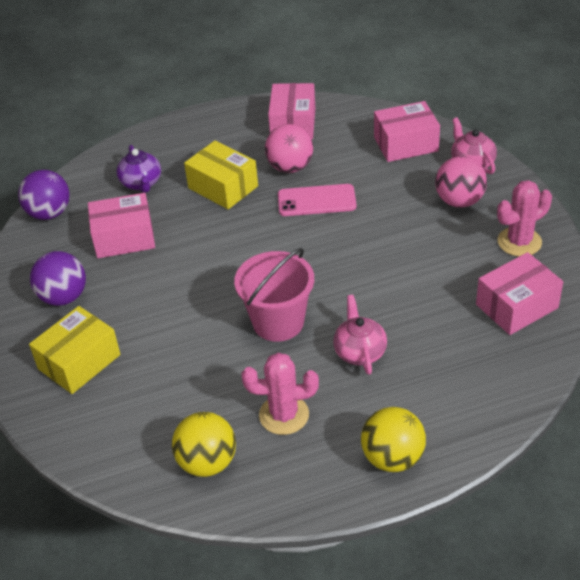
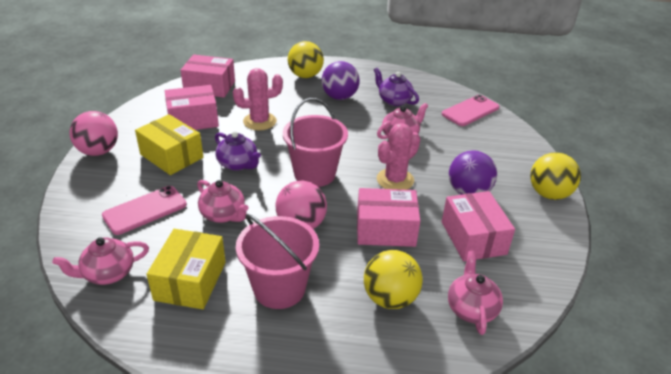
pink bucket: [234,248,314,342] = 1 -> [236,214,319,309] [283,98,348,187] = 2
pink phone: [278,184,356,216] = 1 -> [102,186,187,235] [442,95,500,126] = 2
pink teapot: [333,295,387,375] [451,117,497,174] = 2 -> [52,237,149,285] [197,180,249,223] [377,103,428,139] [448,251,503,335] = 4
purple teapot: [116,145,161,193] = 1 -> [215,131,261,171] [374,68,419,106] = 2
yellow ball: [172,412,236,477] [361,407,426,472] = 2 -> [288,41,324,78] [364,250,423,309] [530,152,581,200] = 3

